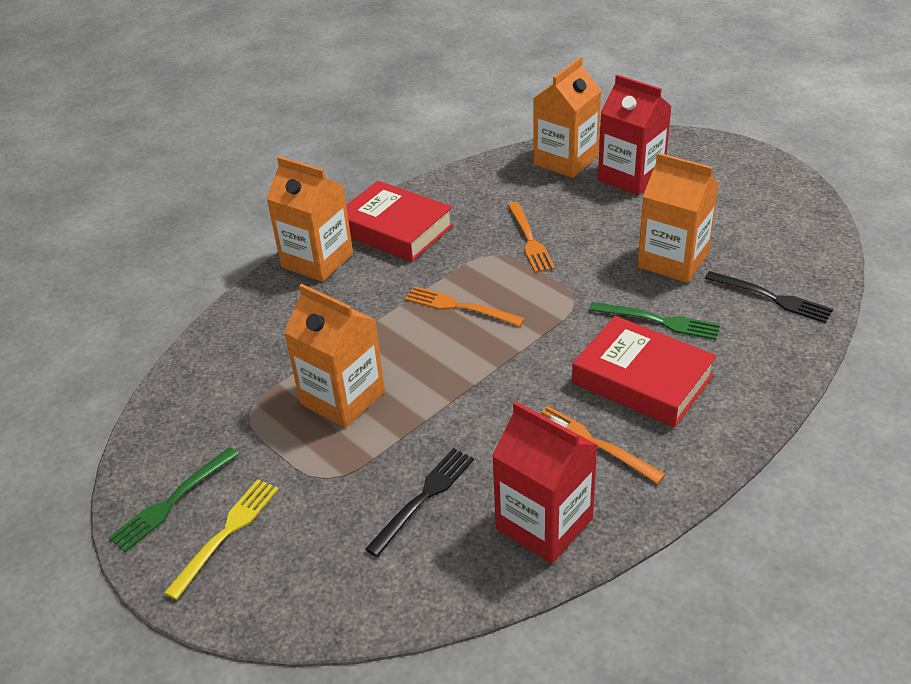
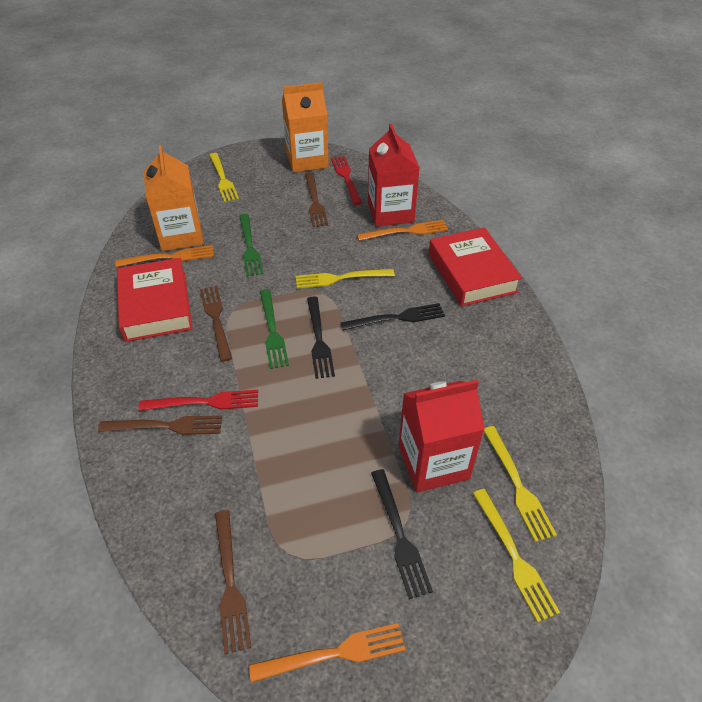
black fork: [365,448,474,557] [705,271,833,323] = 2 -> [307,297,335,379] [341,303,445,331] [371,469,433,599] = 3
brown fork: none = 0 -> [98,415,222,435] [200,286,232,362] [215,510,251,654] [305,173,328,227] = 4
orange carton: [266,156,353,282] [284,284,385,428] [533,57,601,178] [637,153,719,283] = 4 -> [144,145,204,251] [282,82,329,172] = 2
red fork: none = 0 -> [139,390,258,411] [331,156,362,205] = 2
yellow fork: [164,479,279,600] = 1 -> [209,153,239,202] [296,269,395,289] [473,489,560,623] [484,426,557,542] = 4

